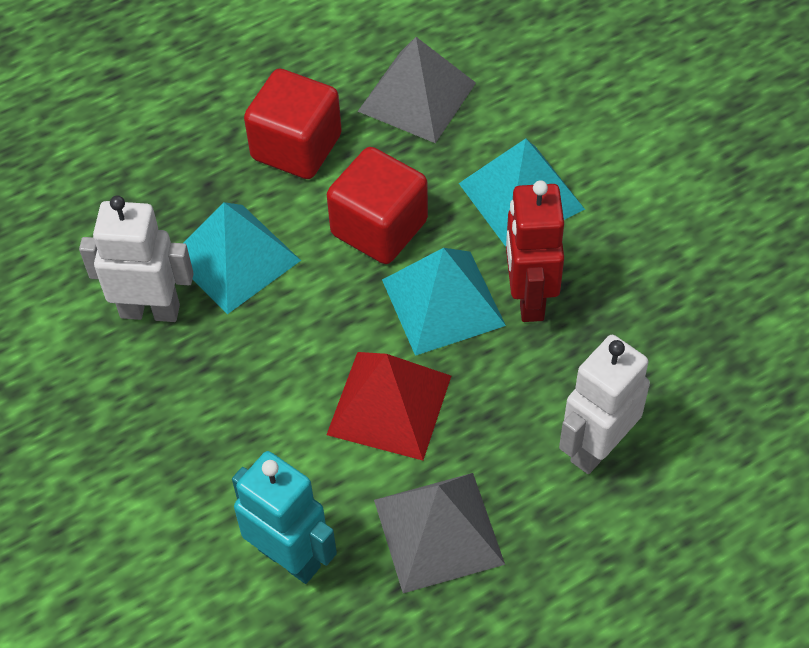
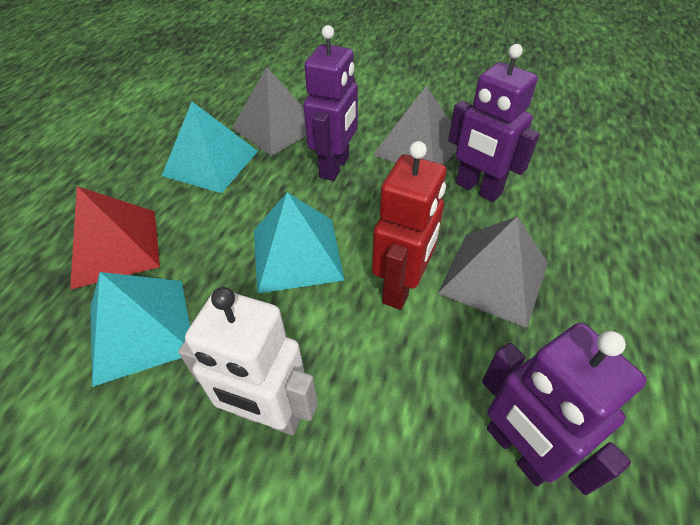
grey pyramid: [358,37,476,143] [374,473,505,593] = 2 -> [232,67,307,156] [373,85,457,165] [438,216,548,328] = 3
purple robot: none = 0 -> [303,25,358,181] [448,44,540,202] [482,323,647,495] = 3
red cube: [244,69,342,179] [327,147,428,264] = 2 -> none = 0
turquoise robot: [232,451,337,584] = 1 -> none = 0
white robot: [79,196,194,322] [559,335,650,474] = 2 -> [178,287,318,435] = 1

